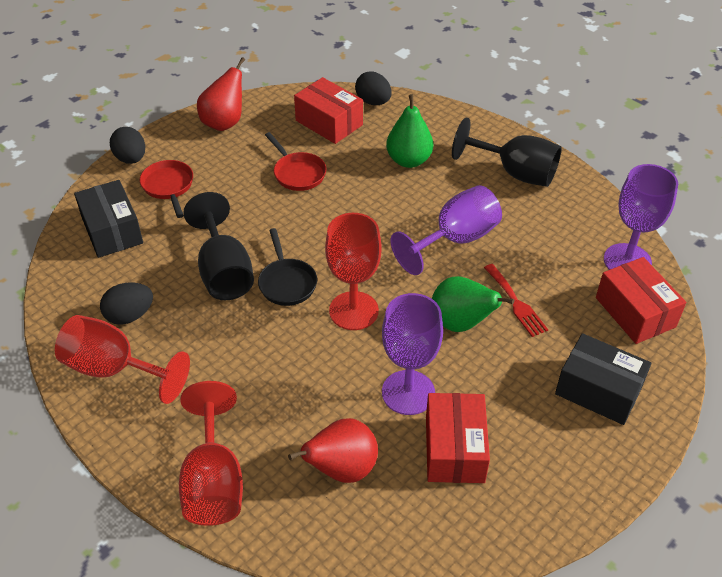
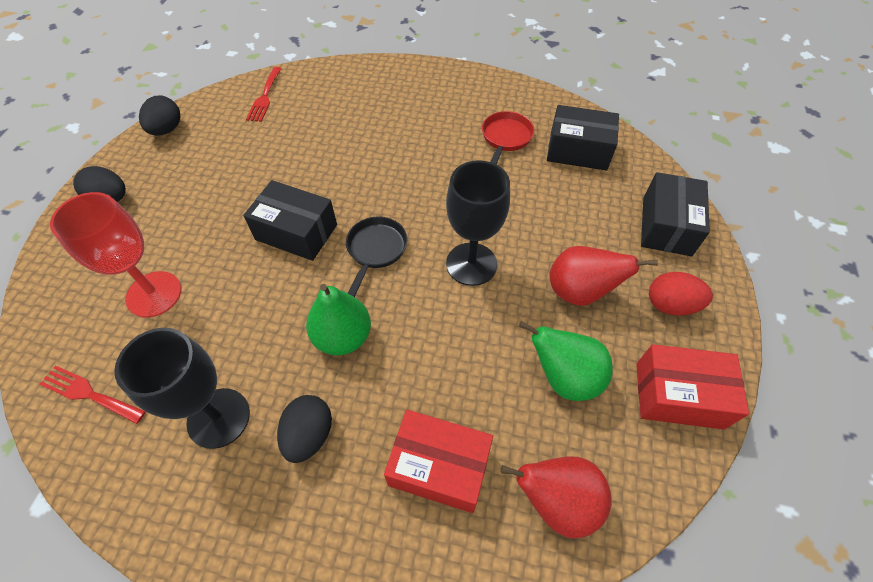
black box: [74,180,143,258] [555,333,652,425] = 2 -> [243,180,337,261] [547,105,619,171] [641,172,710,256] = 3
purple goblet: [382,293,443,415] [391,185,502,275] [604,164,678,270] = 3 -> none = 0
red box: [294,77,363,144] [426,393,490,483] [596,257,686,344] = 3 -> [384,410,493,513] [636,344,749,429] = 2
red egg: none = 0 -> [649,272,713,316] = 1
red fork: [484,264,548,337] = 1 -> [39,365,146,424] [246,67,281,122] = 2
red goblet: [55,315,190,404] [179,381,243,526] [325,213,382,330] = 3 -> [50,192,181,317] = 1
red pan: [140,160,193,218] [265,132,326,191] = 2 -> [482,111,535,164] = 1

